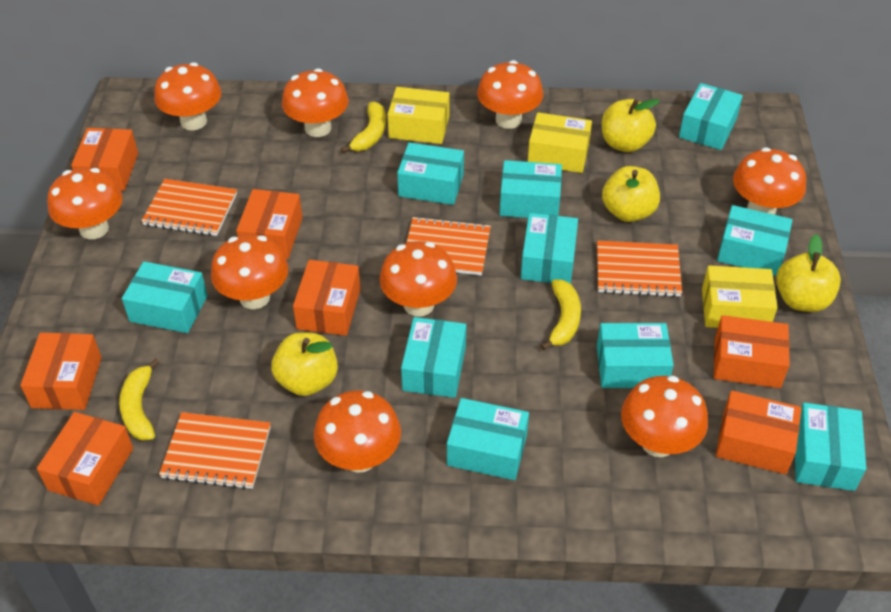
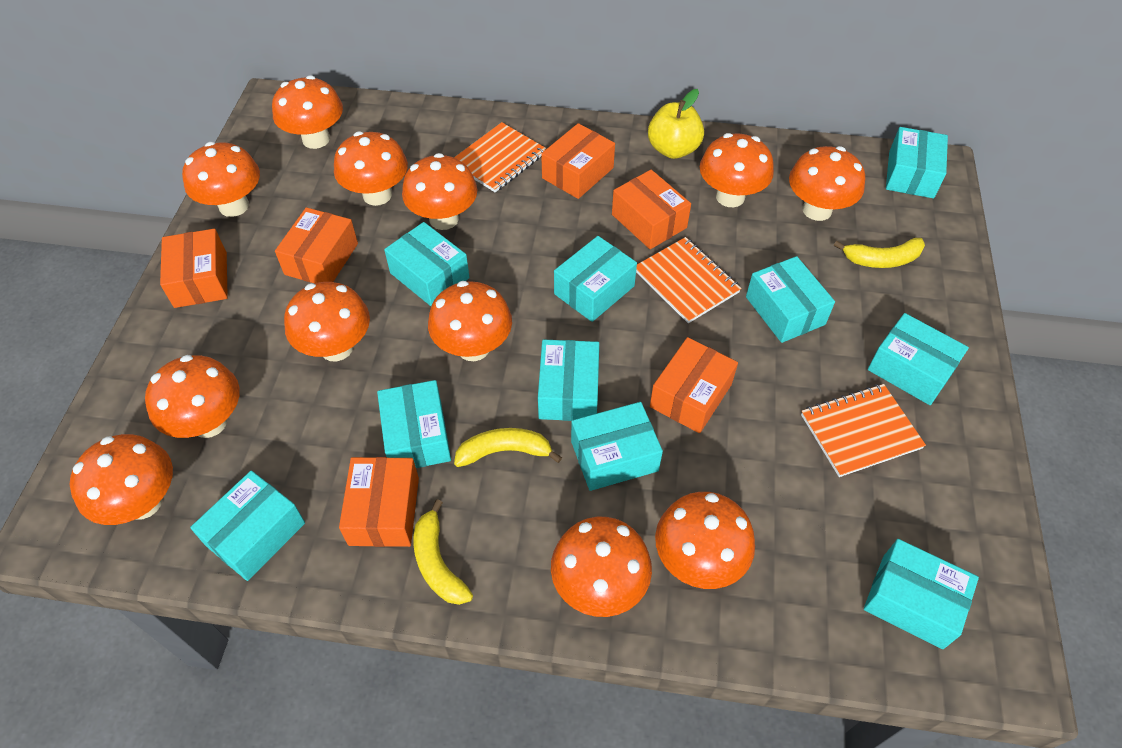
orange box: [20,332,102,410] [37,412,133,505] [71,128,138,191] [236,189,303,259] [293,260,360,336] [714,315,790,388] [716,390,802,474] = 7 -> [160,229,228,308] [275,207,358,283] [339,457,419,547] [541,123,615,199] [612,170,691,249] [650,337,738,433] = 6
orange mushroom: [47,168,122,239] [154,62,222,130] [211,234,288,309] [282,68,349,137] [314,390,401,473] [379,241,457,316] [477,60,543,129] [621,376,708,457] [733,147,806,215] = 9 -> [70,434,173,525] [145,355,240,438] [182,142,260,217] [272,75,343,149] [284,282,370,361] [334,131,408,206] [402,153,477,230] [428,281,512,361] [551,517,652,617] [655,492,755,589] [700,133,774,207] [789,146,865,221] = 12
orange notebook: [141,179,237,236] [159,412,271,490] [406,216,491,275] [597,241,682,297] = 4 -> [454,122,547,192] [636,237,741,323] [801,384,926,477] = 3
yellow apple: [271,332,338,396] [602,99,660,152] [602,166,660,222] [776,234,841,312] = 4 -> [648,89,704,159] = 1
yellow box: [387,87,450,144] [528,112,592,173] [702,265,778,328] = 3 -> none = 0

